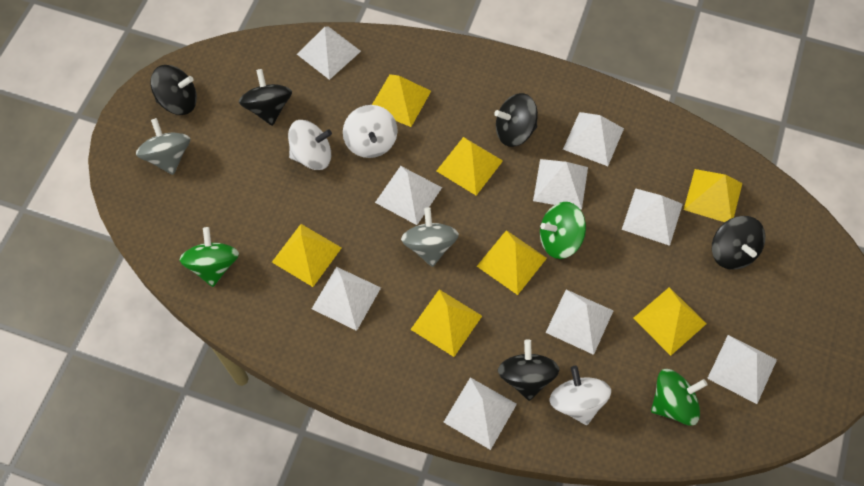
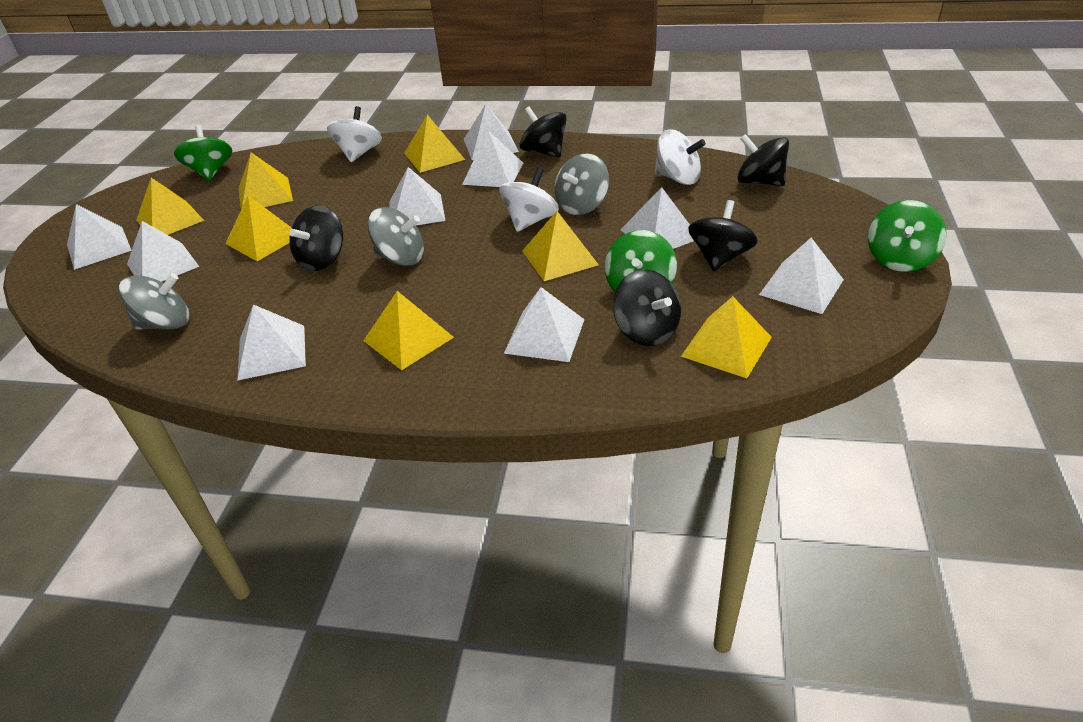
grey spinning top: [136,118,190,175] [401,207,459,267] = 2 -> [119,273,189,330] [368,207,424,266] [554,153,609,215] = 3

